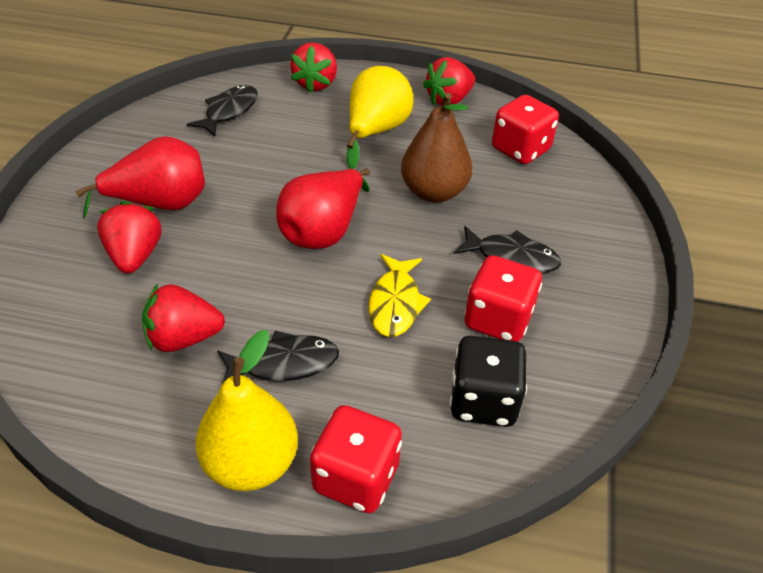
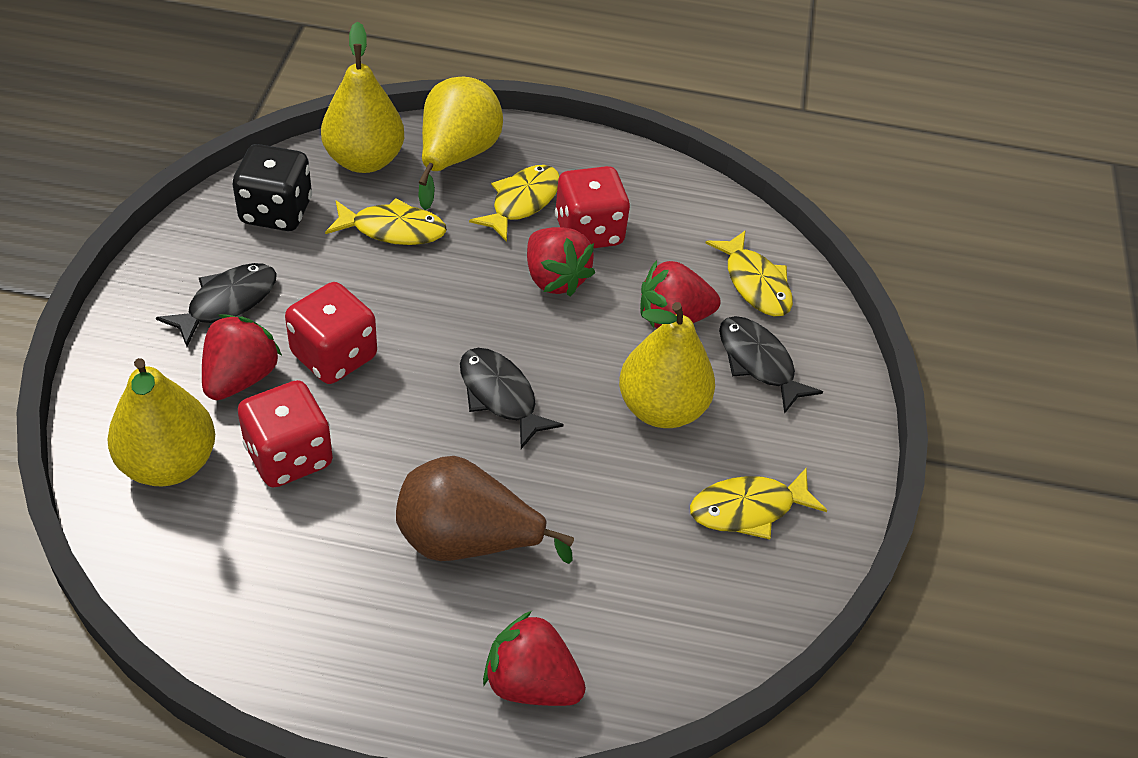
red pear: [76,136,205,218] [276,168,370,249] = 2 -> none = 0
yellow fish: [369,254,431,337] = 1 -> [325,198,447,245] [469,165,560,242] [690,468,827,539] [706,231,793,316] = 4
yellow pear: [195,330,298,491] [346,66,413,169] = 2 -> [107,358,215,486] [321,22,404,173] [418,77,503,210] [619,302,715,428] = 4

